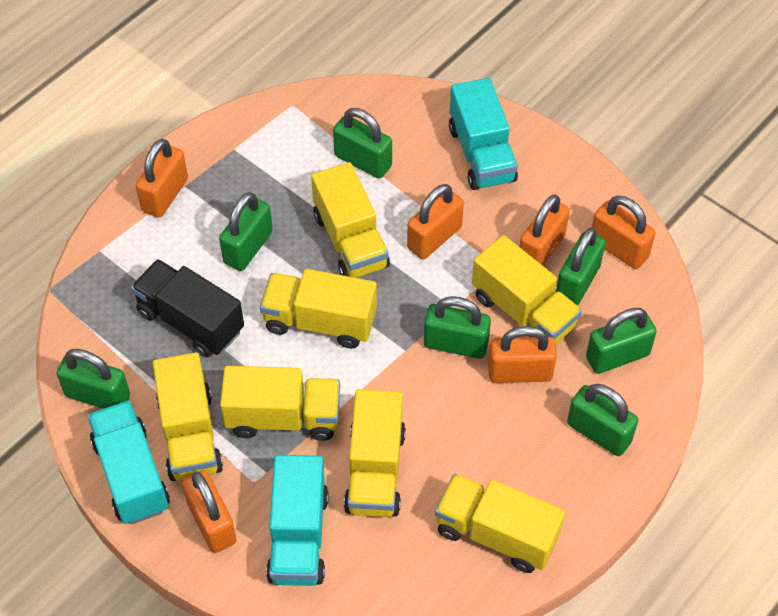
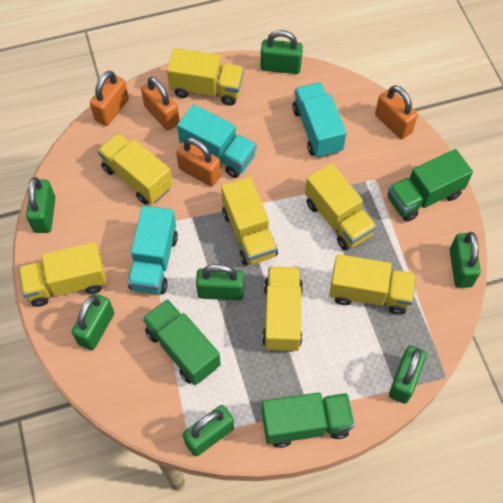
black truck: [131,259,244,358] = 1 -> none = 0
green truck: none = 0 -> [142,299,221,385] [261,392,355,448] [388,149,473,222] = 3
orange padlock: [136,139,188,218] [182,470,237,553] [407,184,464,259] [488,326,557,383] [519,194,570,266] [592,196,656,269] = 6 -> [90,71,129,126] [141,77,180,130] [176,137,221,187] [375,85,418,139] = 4

